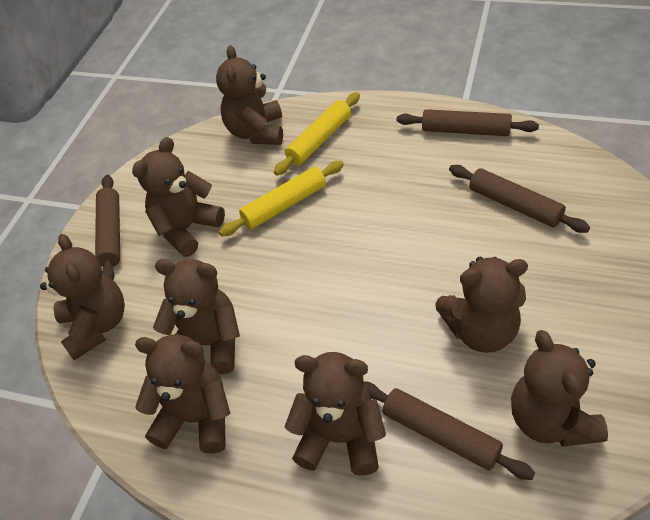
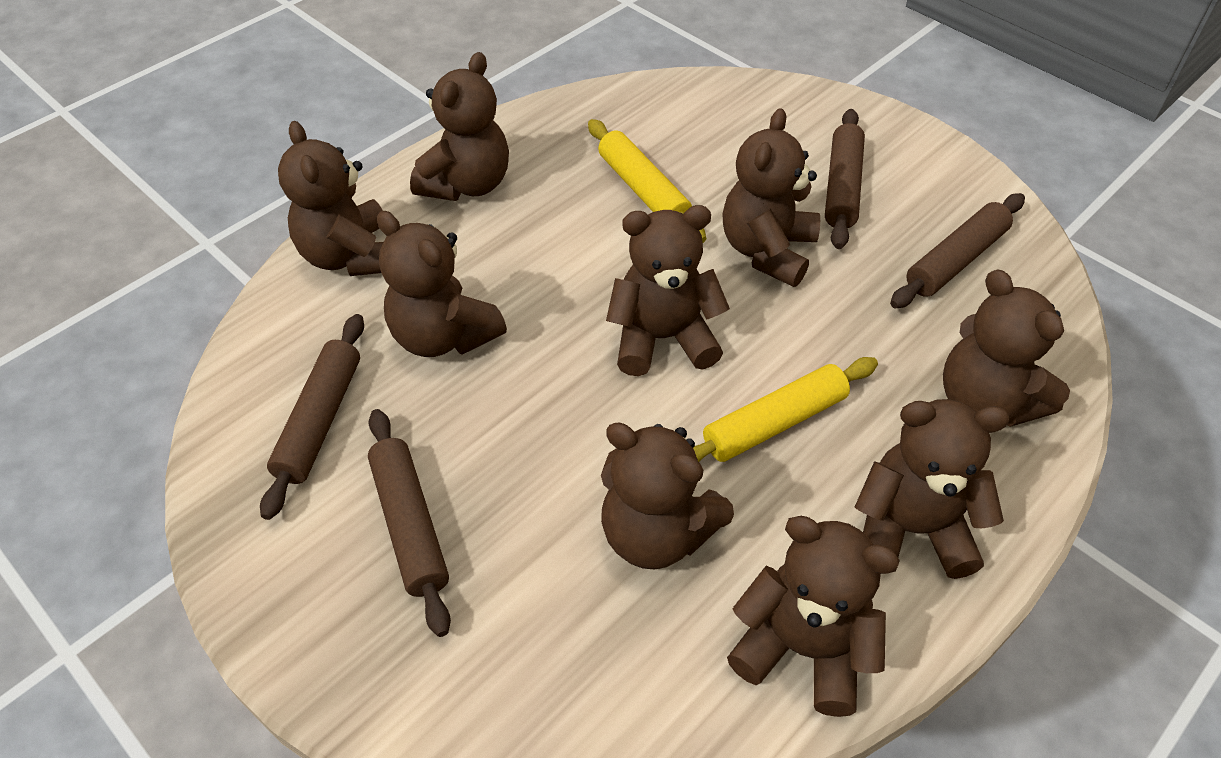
brown teddy bear: [40,234,125,360] [132,137,225,257] [135,334,231,454] [153,259,240,374] [216,46,283,145] [284,352,386,476] [435,257,528,353] [511,330,608,447] = 8 -> [278,121,383,276] [377,211,507,357] [410,52,509,201] [601,422,734,569] [606,205,730,376] [722,108,820,287] [727,516,900,717] [855,399,1010,579] [943,270,1070,427] = 9

